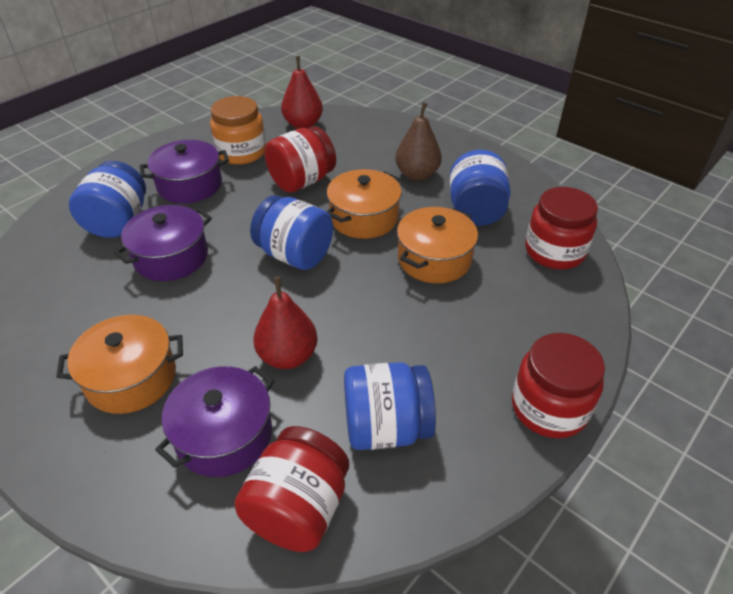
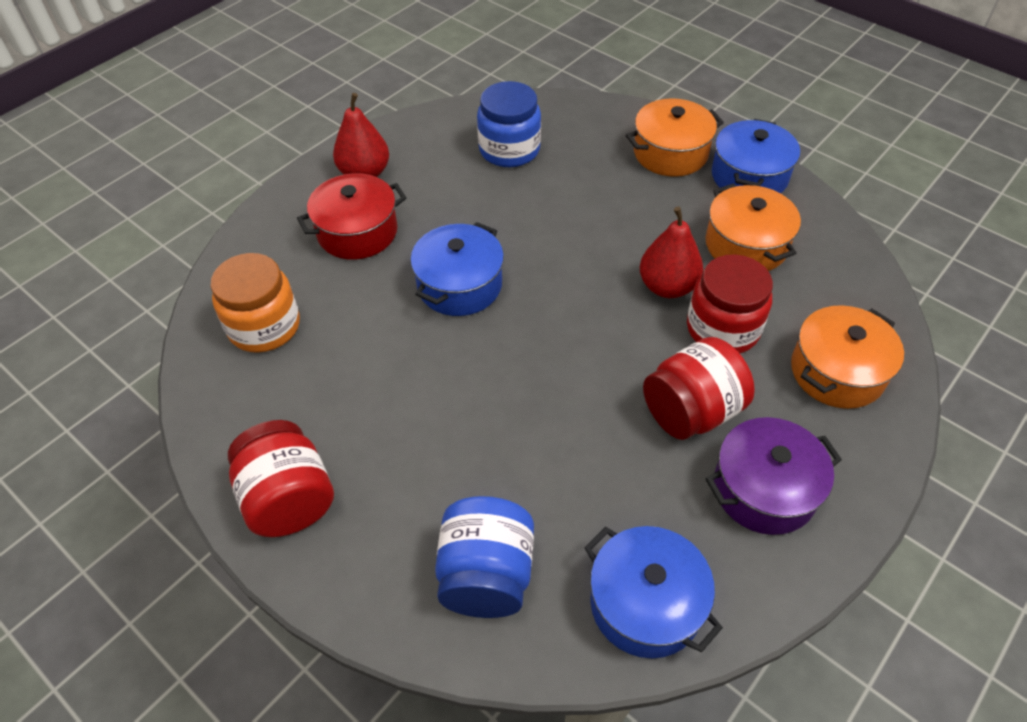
blue jar: [69,161,146,238] [250,195,333,270] [344,362,436,450] [450,150,510,226] = 4 -> [435,496,534,618] [477,81,541,167] = 2
blue pot: none = 0 -> [410,222,504,316] [584,526,723,658] [712,119,800,193] = 3
brown pear: [395,102,442,181] = 1 -> none = 0
purple pot: [114,205,212,281] [140,140,229,204] [155,366,275,477] = 3 -> [706,417,842,535] = 1
red jar: [234,426,349,552] [265,126,336,193] [512,333,605,438] [525,187,598,269] = 4 -> [228,420,334,537] [643,337,754,440] [687,254,773,353] = 3
red pot: none = 0 -> [297,173,406,260] = 1

